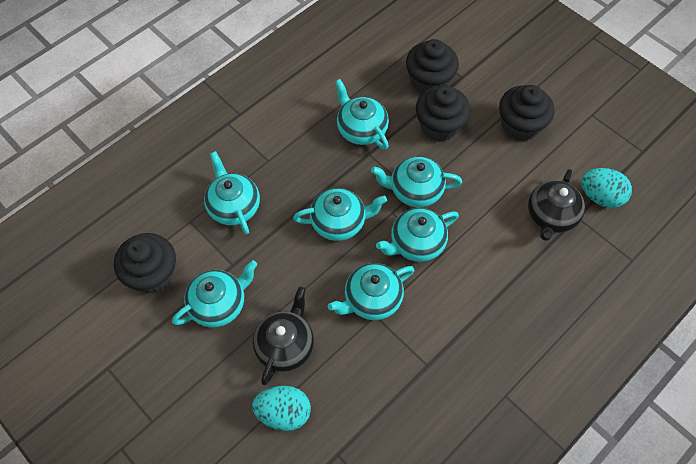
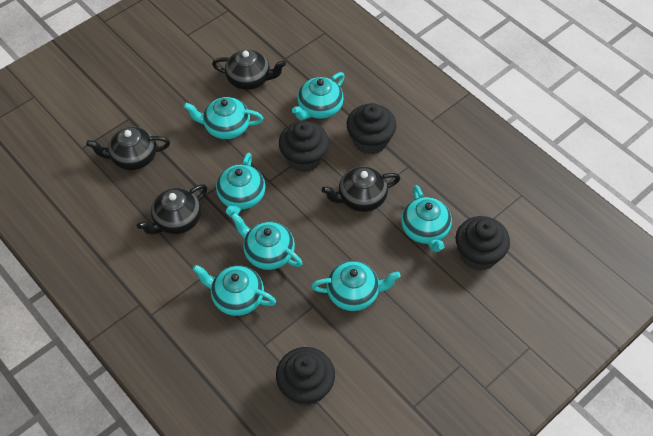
black teapot: [253,287,314,385] [528,169,585,241] = 2 -> [86,127,170,170] [137,184,207,234] [212,49,286,90] [322,166,400,212] = 4
turquoise egg: [252,386,311,431] [581,168,632,208] = 2 -> none = 0

